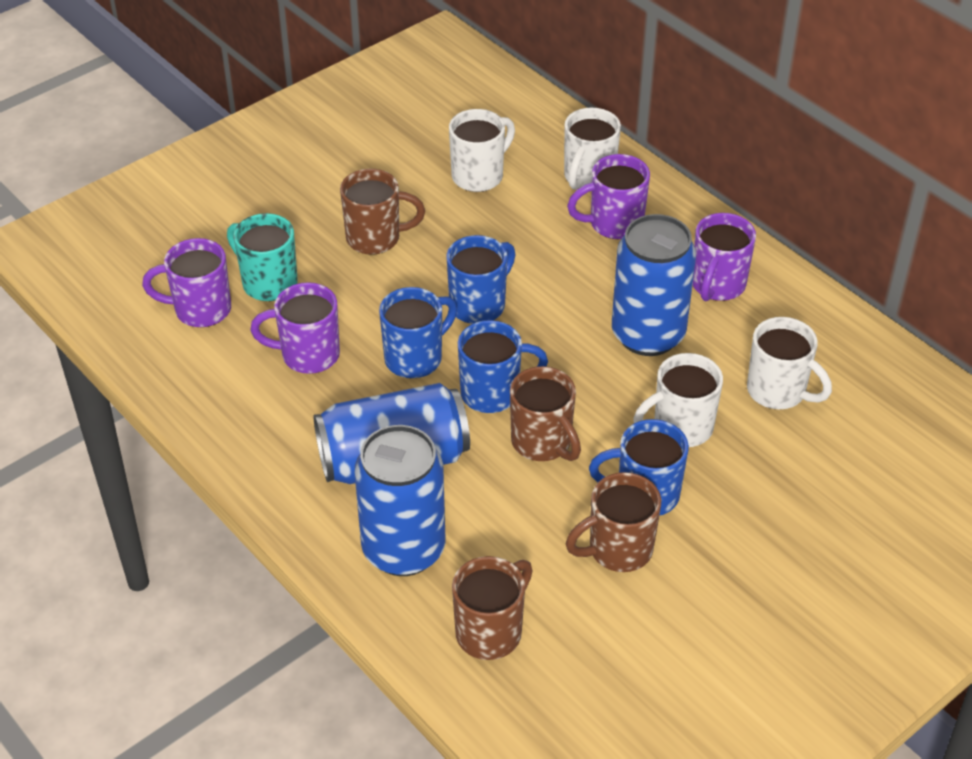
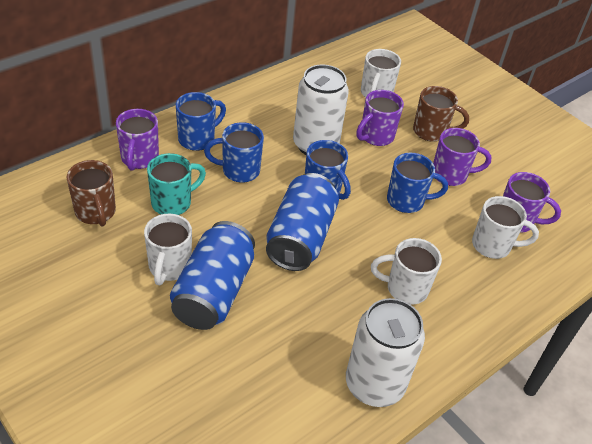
blue can: [314,383,470,484] [354,425,445,576] [612,214,696,356] = 3 -> [170,221,255,330] [266,173,339,271] = 2
brown mug: [340,169,425,255] [452,556,533,660] [510,366,581,461] [566,472,661,572] = 4 -> [67,160,116,227] [413,86,469,142] = 2
white can: none = 0 -> [293,65,349,155] [346,298,425,407] = 2

